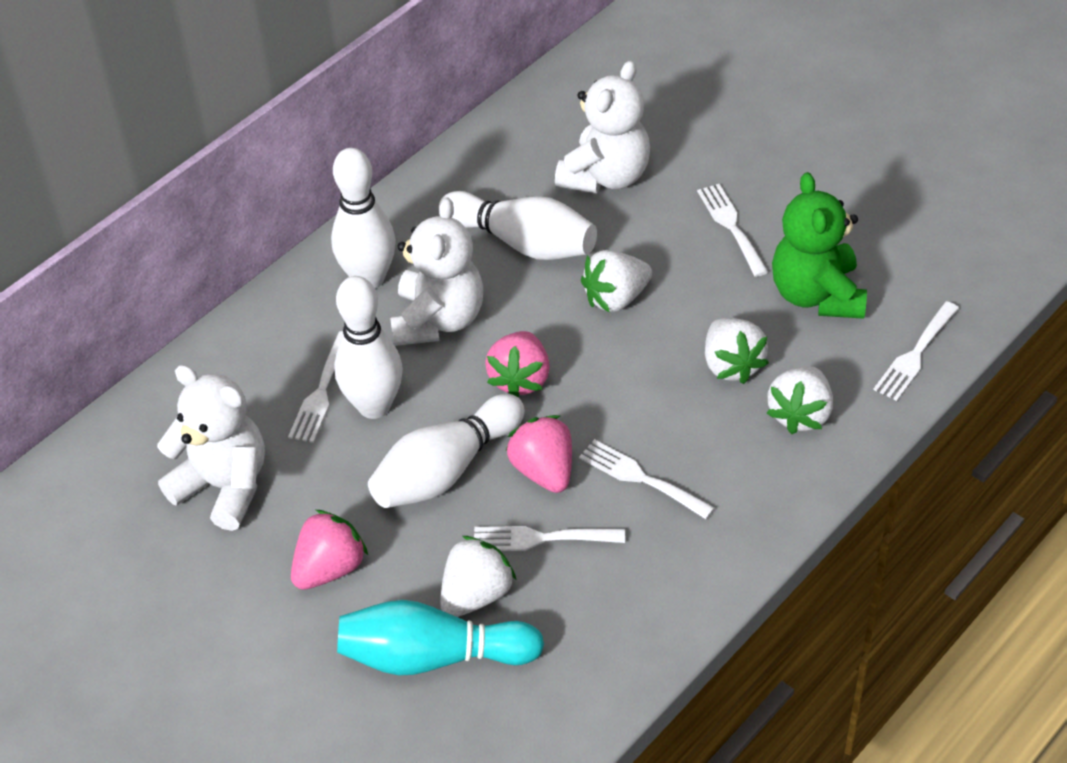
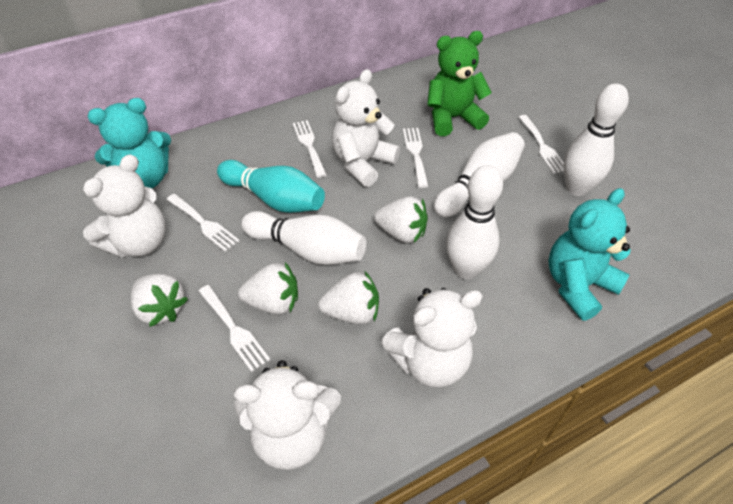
pink strawberry: [291,510,368,590] [485,331,550,397] [506,415,572,493] = 3 -> none = 0
turquoise teddy bear: none = 0 -> [88,98,171,188] [549,188,631,321] = 2
white teddy bear: [157,365,265,531] [390,197,483,346] [555,60,650,193] = 3 -> [83,154,166,258] [234,360,341,470] [332,69,400,187] [381,288,483,388] = 4

